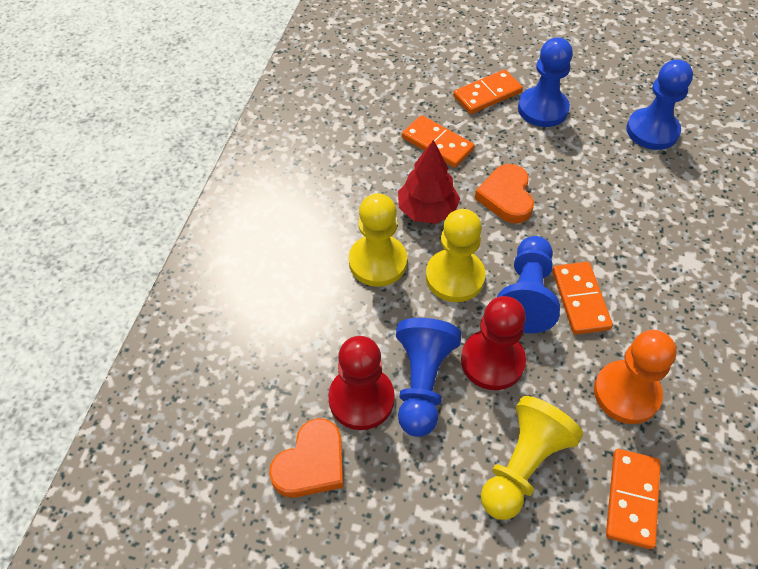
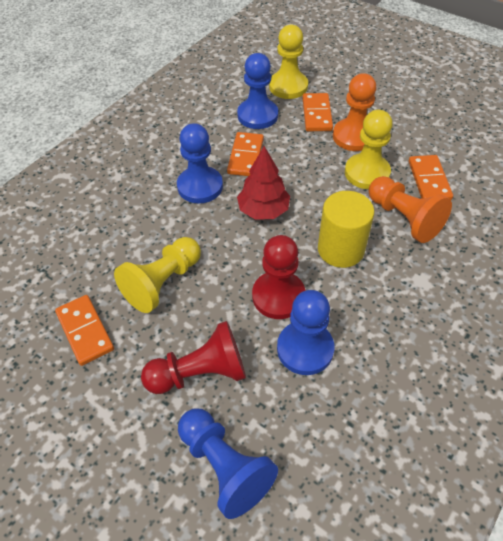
orange heart: [269,418,343,498] [475,164,534,224] = 2 -> none = 0
orange pawn: [594,330,677,424] = 1 -> [333,73,376,151] [368,176,452,243] = 2
yellow cylinder: none = 0 -> [318,191,374,268] = 1

